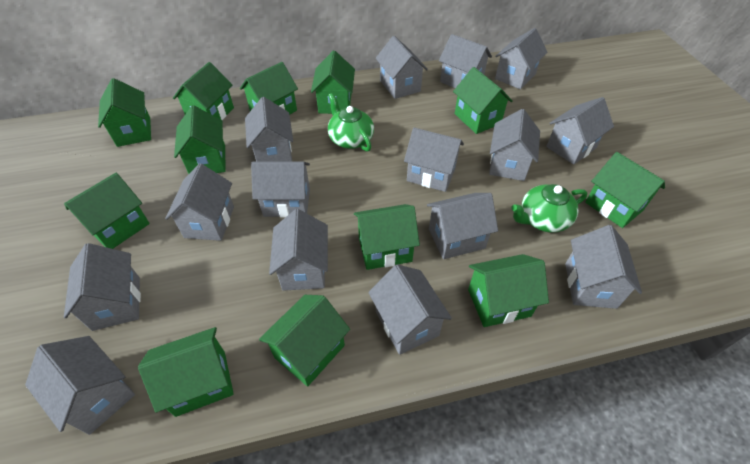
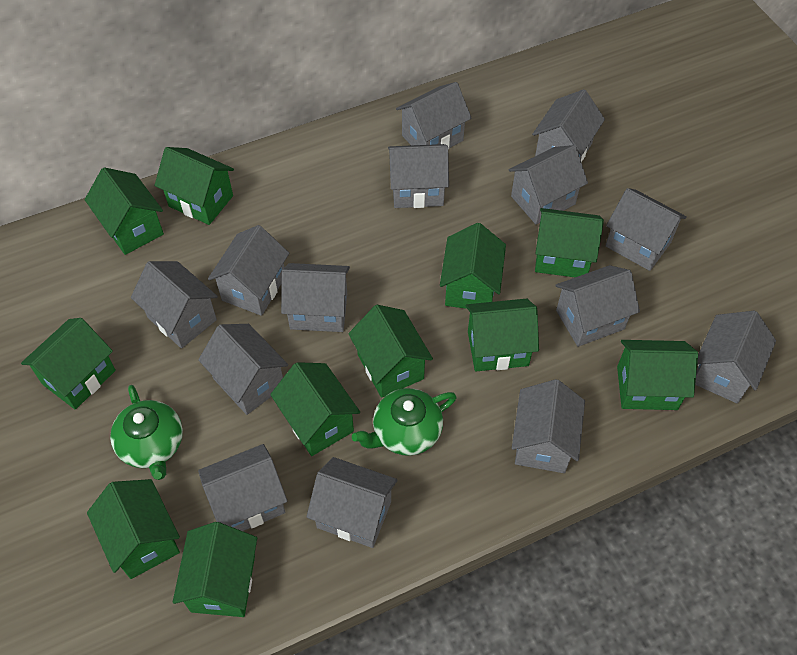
green house: [64,173,150,249] [98,78,151,147] [138,327,234,417] [173,62,234,120] [174,105,226,174] [240,62,298,115] [259,295,350,386] [311,51,355,114] [354,204,420,270] [453,67,513,134] [468,254,549,327] [585,152,665,228] = 12 -> [21,318,116,410] [85,167,164,255] [87,479,180,579] [155,147,234,225] [173,522,257,617] [270,362,360,456] [348,305,433,398] [440,223,506,309] [465,299,539,371] [535,208,604,277] [617,340,698,410] = 11
grey house: [25,336,135,435] [64,243,141,331] [165,163,234,241] [245,97,293,162] [251,162,310,217] [269,209,328,291] [368,264,452,355] [376,36,428,99] [404,128,464,192] [427,193,498,259] [439,34,492,88] [489,109,540,181] [495,28,548,89] [546,97,614,165] [565,225,642,309] = 15 -> [131,261,218,348] [198,324,288,415] [198,444,287,531] [208,225,289,316] [281,263,350,332] [307,457,398,548] [388,144,449,208] [396,82,472,150] [509,145,588,225] [512,379,585,473] [532,89,605,162] [555,265,640,347] [606,188,687,271] [695,311,776,403] = 14

